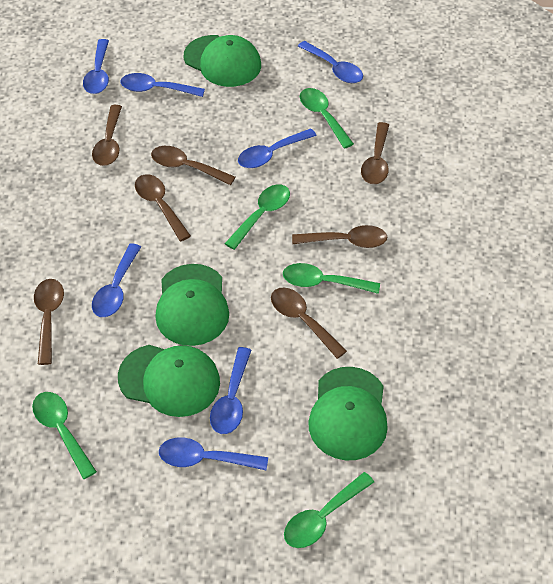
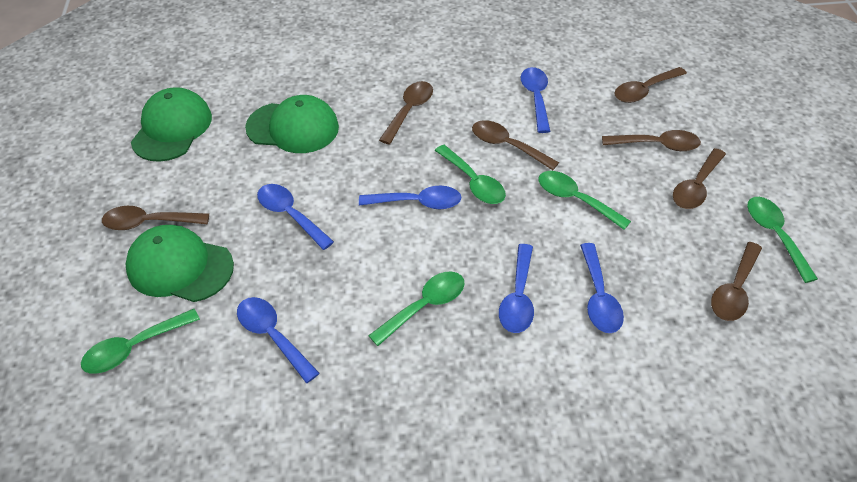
blue spoon: [83,39,109,94] [92,243,141,317] [121,73,205,97] [159,438,268,470] [210,347,251,434] [238,128,317,168] [298,41,363,83] = 7 -> [237,297,320,383] [257,184,334,250] [359,186,462,209] [499,244,534,333] [521,67,550,133] [580,243,624,333] = 6
green cap: [118,345,220,417] [155,264,229,346] [184,35,261,87] [308,367,388,460] = 4 -> [125,225,234,302] [131,87,212,162] [245,95,339,153] = 3

